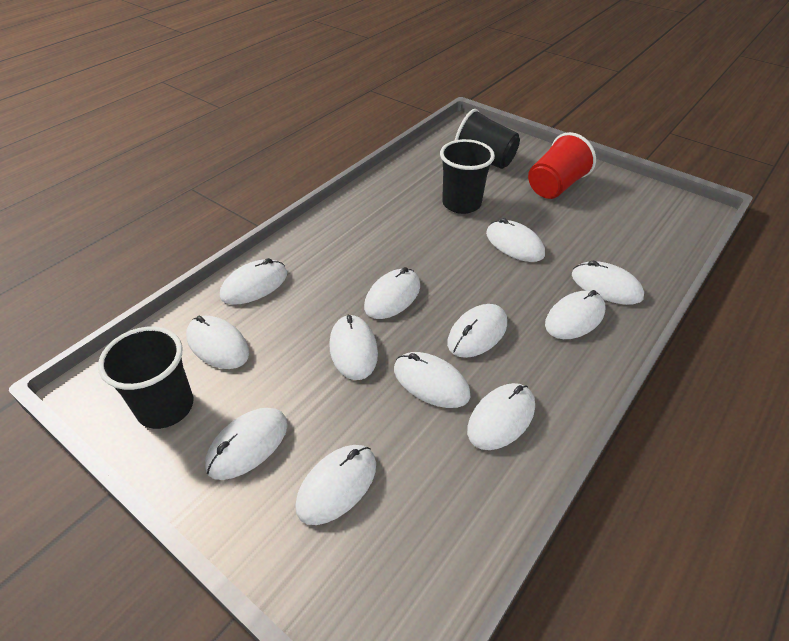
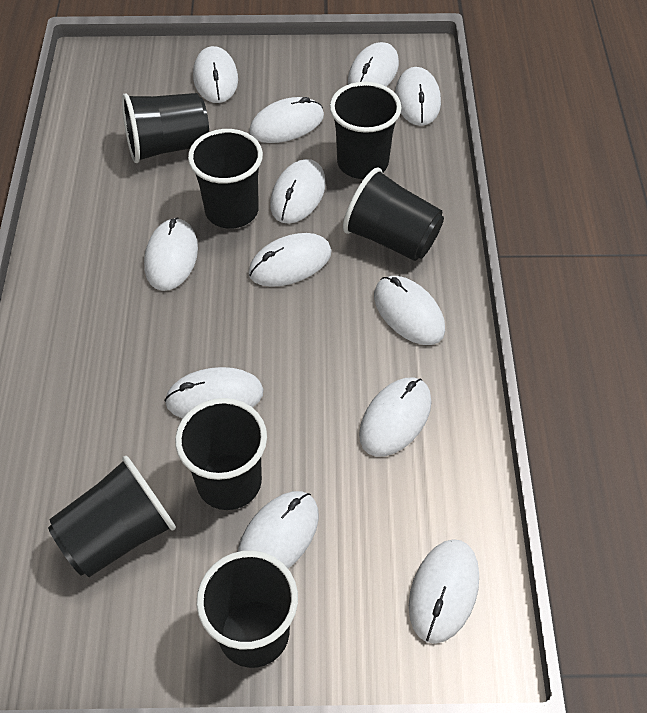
black cup: [98,327,193,429] [440,139,495,214] [455,109,520,169] = 3 -> [48,456,176,577] [122,93,209,163] [175,398,267,510] [188,129,263,228] [197,551,298,668] [330,82,402,179] [343,168,444,261] = 7
red cup: [528,132,596,199] = 1 -> none = 0

